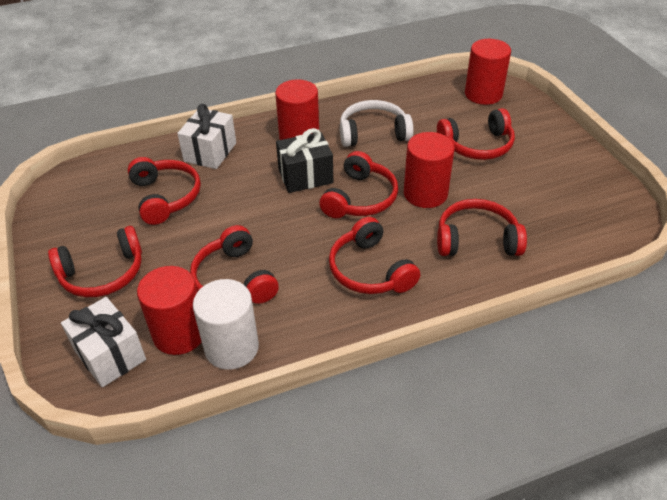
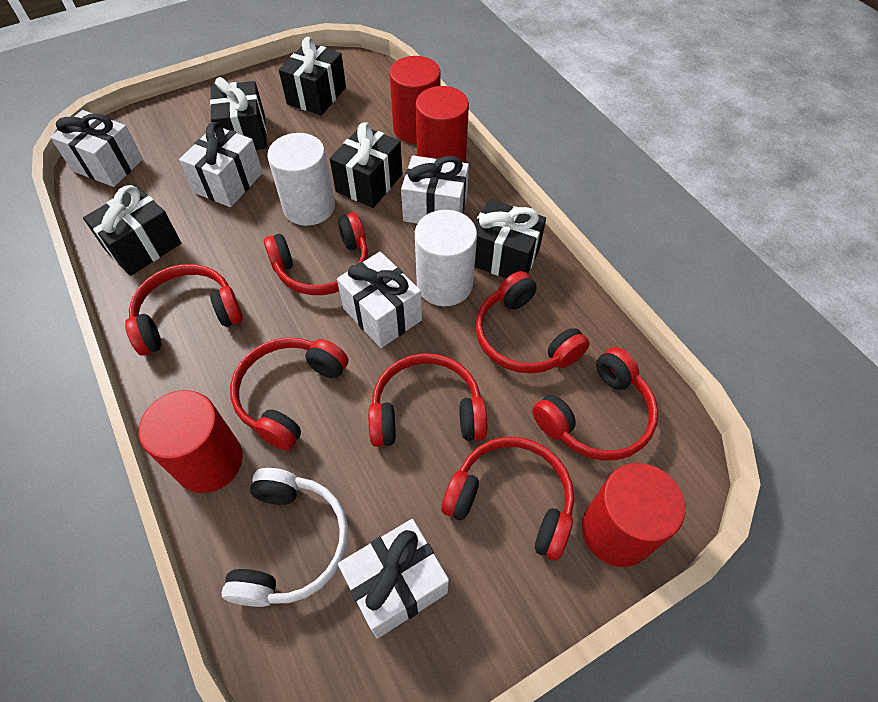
black gift: [276,128,333,193] = 1 -> [83,185,181,276] [210,77,267,150] [279,37,346,115] [330,122,402,208] [474,199,546,278] = 5
white cylinder: [193,279,259,370] = 1 -> [267,133,335,226] [415,210,477,306] = 2
white gift: [61,297,146,387] [177,104,236,169] = 2 -> [50,110,143,187] [179,122,263,207] [337,252,422,348] [338,519,449,639] [401,156,469,224] = 5

